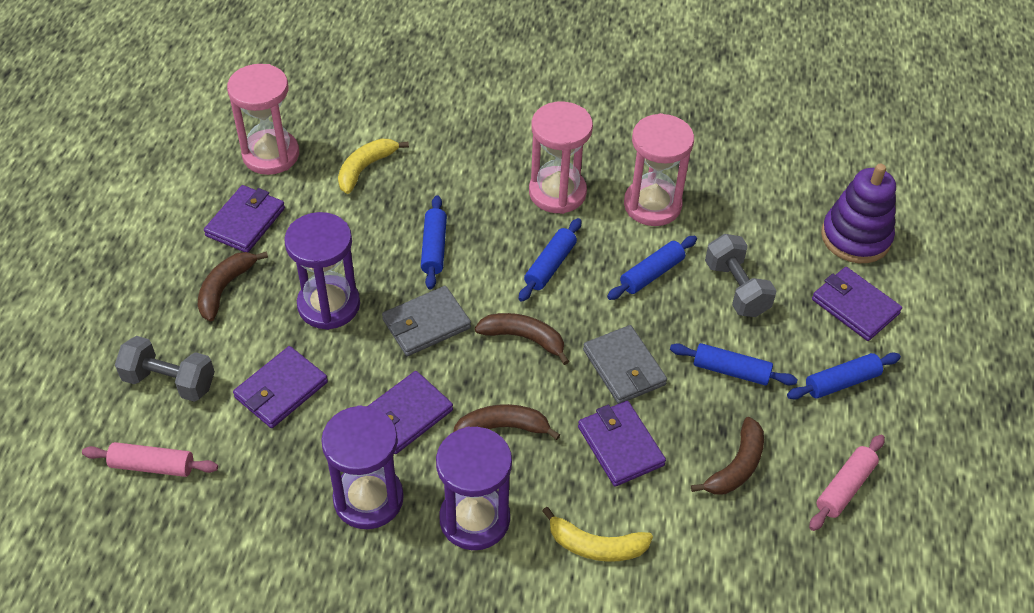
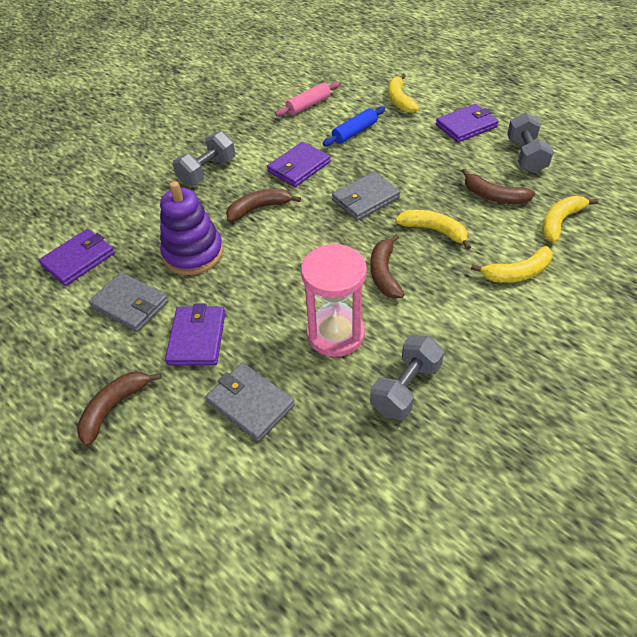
blue rolling pin: [421,195,447,290] [519,218,582,302] [607,236,697,300] [670,343,798,385] [787,353,901,400] = 5 -> [323,106,385,146] = 1
grey dumbbell: [115,336,215,402] [705,234,777,317] = 2 -> [173,131,235,186] [370,335,444,420] [507,112,554,173] = 3
grey wallet: [382,286,471,356] [583,325,667,404] = 2 -> [89,272,168,332] [205,363,295,442] [332,172,400,221] = 3
pink hourglass: [227,64,299,175] [529,102,593,214] [624,113,694,226] = 3 -> [301,244,367,357] = 1
pink rolling pin: [82,442,218,477] [809,434,885,531] = 2 -> [275,81,340,117] = 1
purple hourglass: [284,212,360,330] [321,405,404,529] [436,426,512,550] = 3 -> none = 0
purple wallet: [204,185,285,252] [233,346,328,428] [368,371,453,454] [578,401,666,487] [812,267,902,341] = 5 -> [38,229,115,286] [165,304,225,365] [267,142,330,187] [436,104,499,143] = 4
yellow banana: [338,139,409,194] [542,507,653,562] = 2 -> [388,74,419,113] [395,210,471,250] [471,246,553,283] [542,196,598,243] = 4

